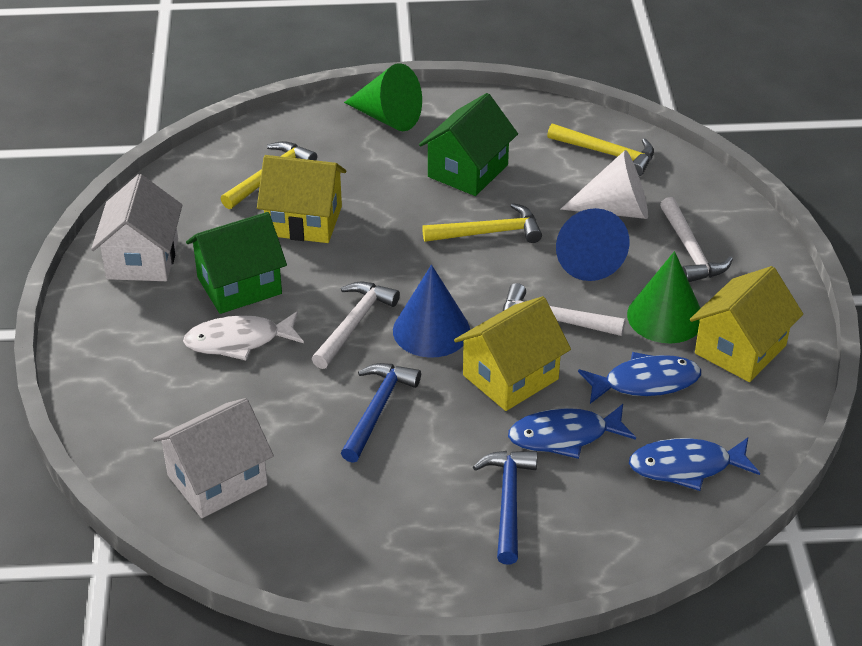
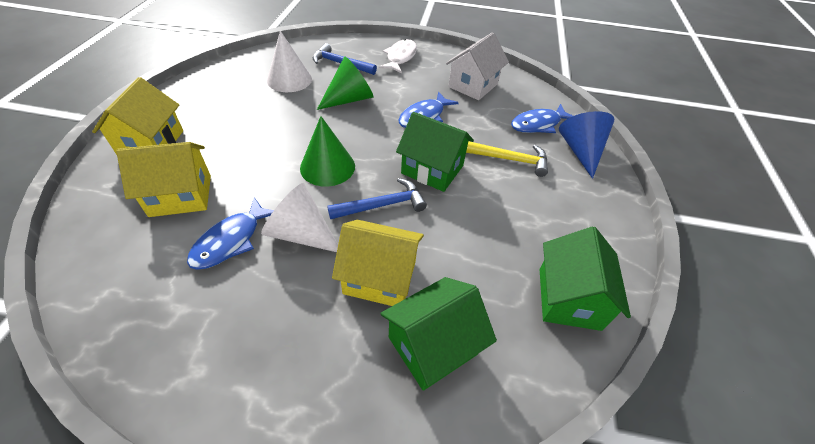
blue cone: [393,265,470,358] [556,208,630,281] = 2 -> [559,111,614,179] = 1
green house: [186,212,287,314] [419,93,518,196] = 2 -> [380,277,497,391] [396,112,474,192] [540,226,631,331] = 3
white cone: [560,150,648,219] = 1 -> [261,183,338,252] [267,31,312,92] = 2
white hammer: [312,282,400,369] [502,283,625,336] [660,197,733,282] = 3 -> none = 0
white house: [91,174,183,281] [153,398,274,518] = 2 -> [446,32,509,100] = 1
yellow hammer: [221,141,317,209] [422,203,542,243] [547,124,654,176] = 3 -> [466,141,548,177] = 1

